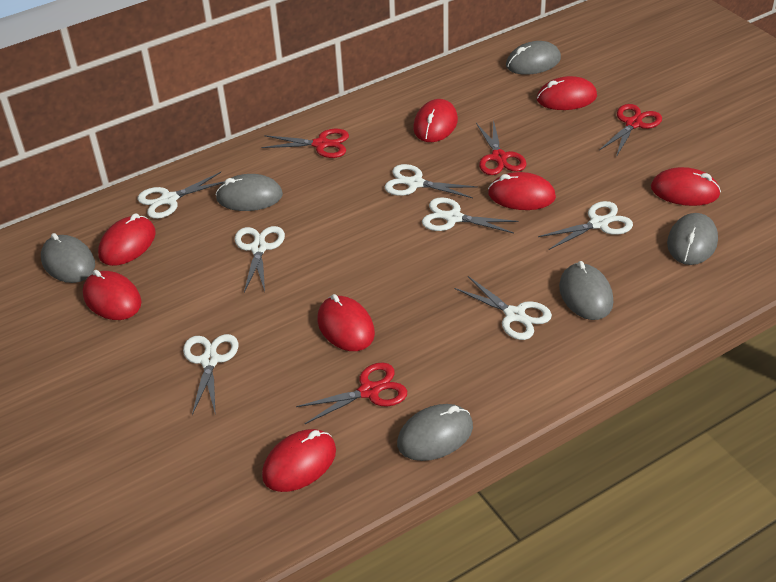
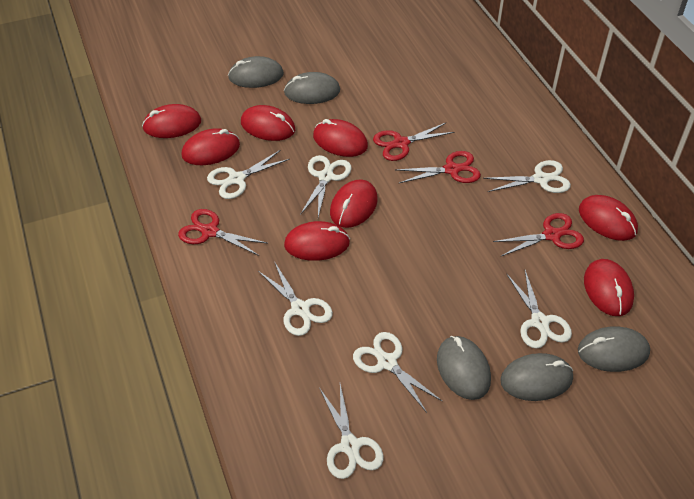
grey mouse: [41,233,95,283] [215,174,283,211] [397,404,473,461] [506,41,561,75] [559,261,613,320] [667,213,718,265] = 6 -> [228,56,284,88] [284,72,340,104] [437,336,491,400] [500,353,573,401] [578,326,650,372] = 5

